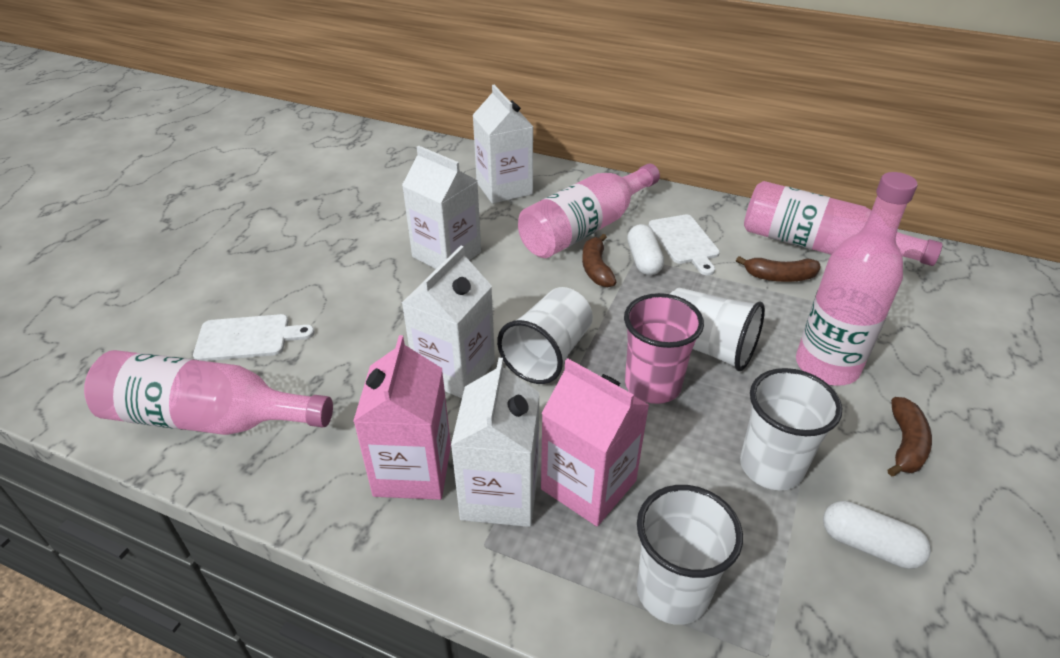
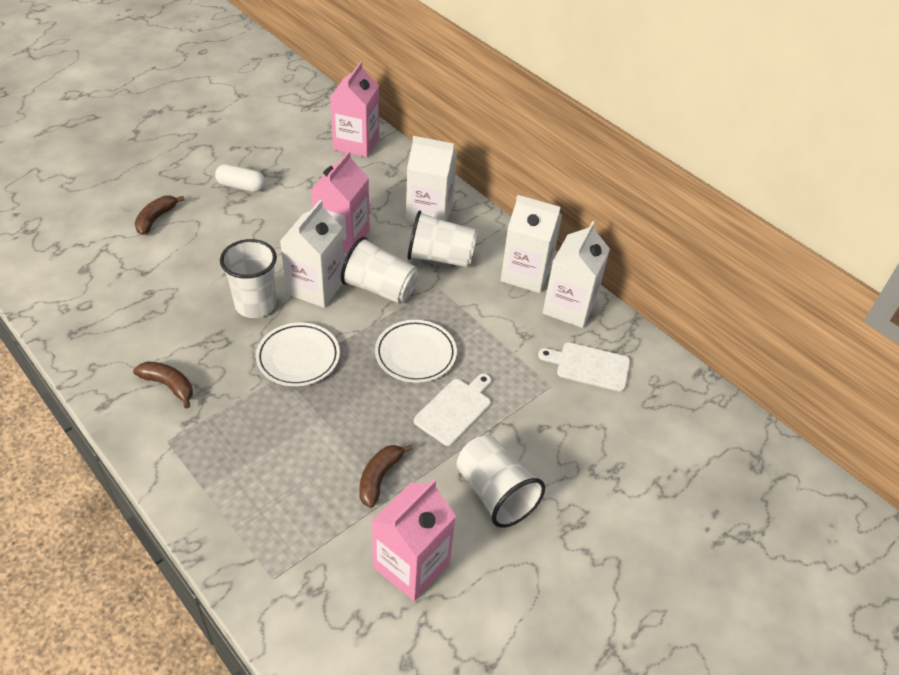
pink bottle: [84,350,333,435] [518,163,660,258] [744,181,943,266] [796,172,918,386] = 4 -> none = 0
pink carton: [353,335,451,500] [541,358,649,526] = 2 -> [311,151,369,254] [330,62,379,157] [372,479,456,601] = 3
pink cup: [624,293,704,404] = 1 -> none = 0
white capsule: [627,224,664,275] [823,501,931,569] = 2 -> [215,164,265,192] = 1
white plate: none = 0 -> [256,322,340,386] [375,320,457,383] = 2

